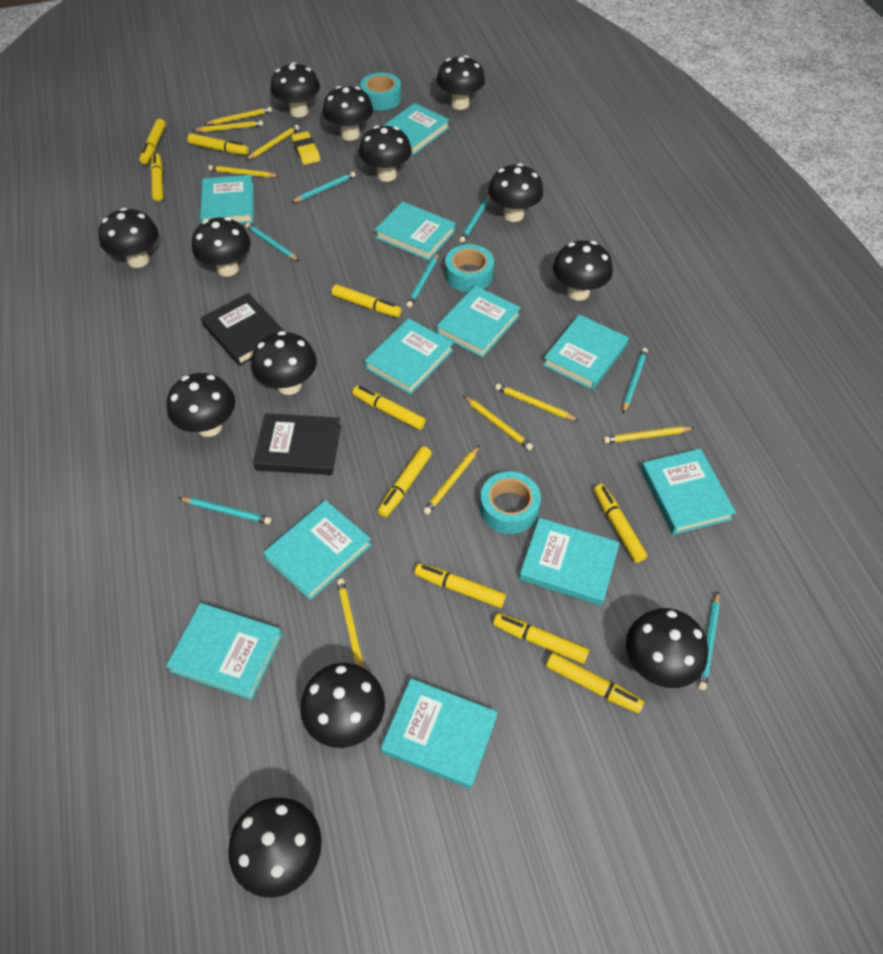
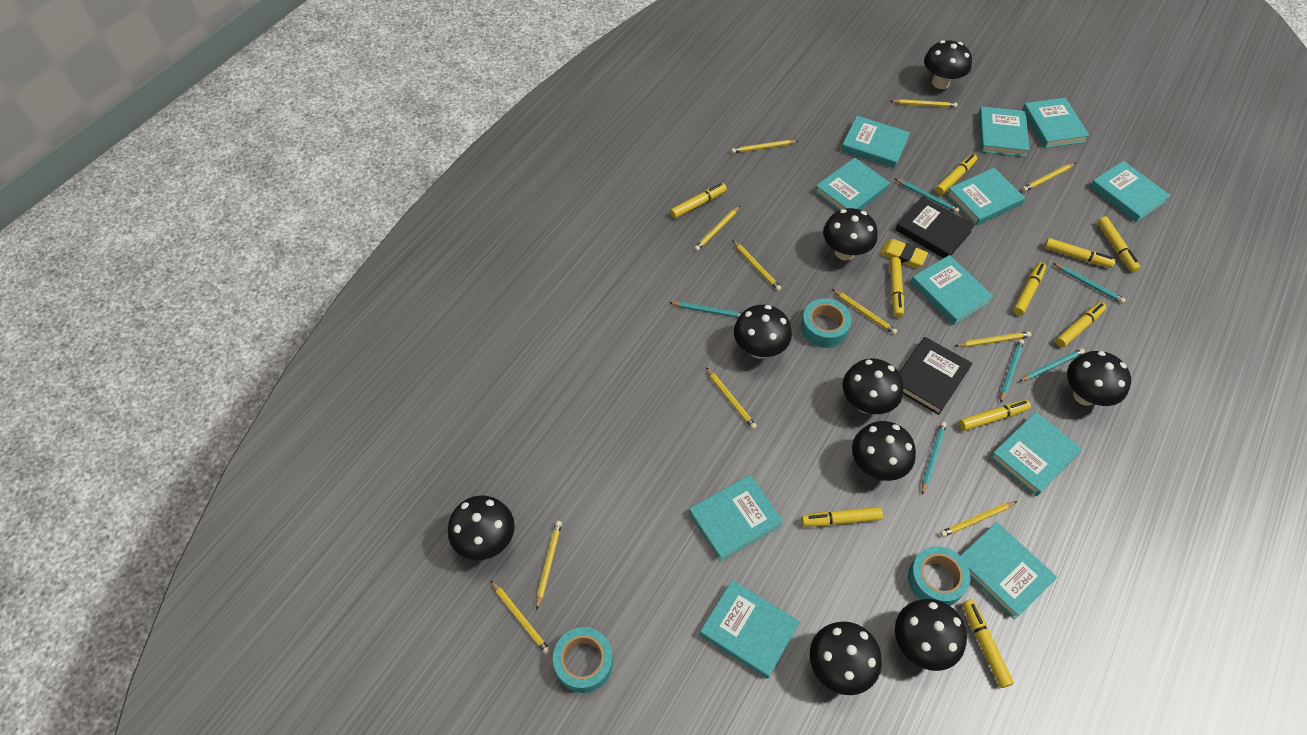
black mushroom: [98,208,158,268] [167,373,235,437] [192,217,251,277] [228,798,322,897] [252,331,317,395] [271,62,320,117] [300,663,385,748] [323,86,373,141] [359,126,412,182] [436,55,485,110] [488,163,543,222] [553,241,613,301] [626,608,708,688] = 13 -> [448,495,515,560] [734,305,792,359] [810,621,882,695] [823,208,878,260] [842,359,903,414] [852,421,916,481] [895,599,967,671] [924,40,972,89] [1067,351,1131,406] = 9
turquoise pencil: [179,497,271,524] [245,223,299,261] [291,172,356,203] [406,252,439,308] [459,195,490,243] [622,348,648,413] [698,591,720,690] = 7 -> [669,302,742,318] [895,179,960,213] [922,422,947,494] [1000,339,1024,403] [1019,348,1085,381] [1053,263,1126,304] = 6
yellow pencil: [192,120,263,132] [204,107,272,125] [208,165,279,178] [246,125,299,160] [337,579,363,668] [423,445,480,515] [463,396,533,450] [495,384,579,421] [603,426,694,443] = 9 -> [491,581,551,655] [536,521,562,610] [694,206,740,251] [706,368,757,429] [731,140,798,153] [732,240,781,291] [832,289,897,335] [890,99,957,108] [940,501,1017,537] [955,331,1031,347] [1022,163,1075,192] = 11

